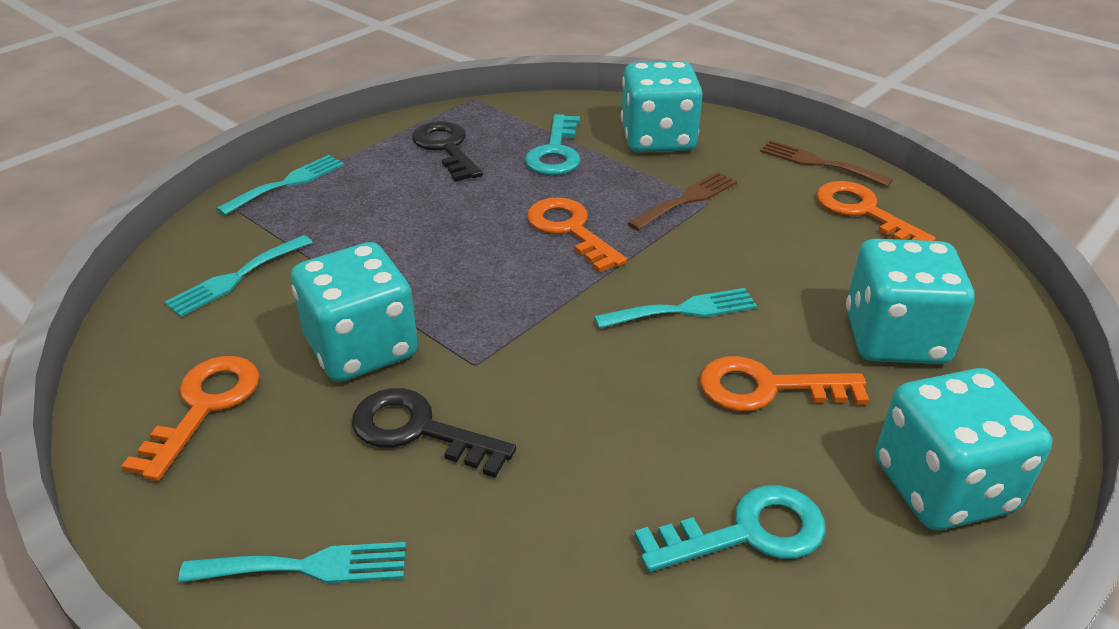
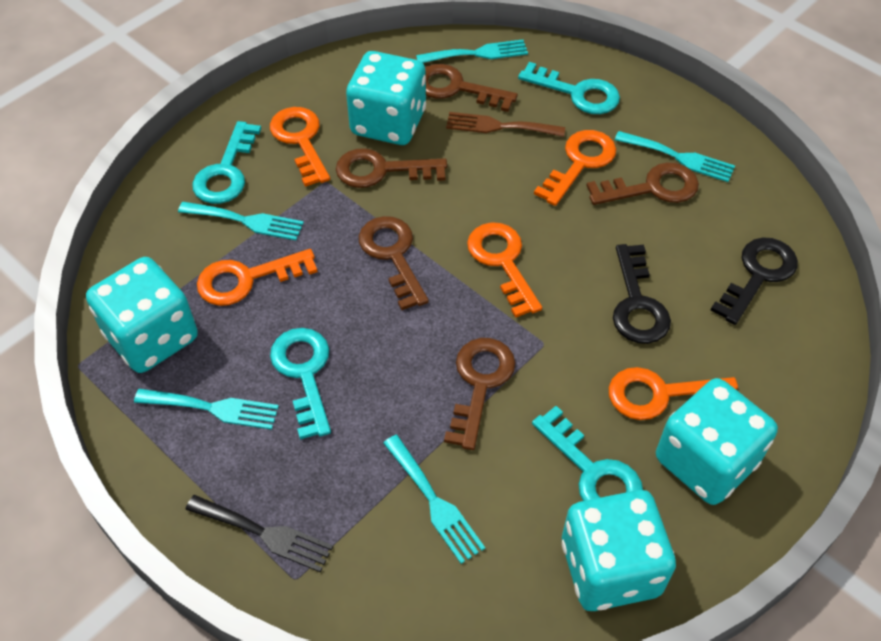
black fork: none = 0 -> [185,495,333,572] = 1
brown fork: [627,172,737,231] [760,140,893,187] = 2 -> [446,112,565,137] = 1
brown key: none = 0 -> [336,148,447,188] [359,216,429,310] [425,64,518,112] [444,338,515,450] [586,162,699,205] = 5
orange key: [121,356,259,481] [527,197,627,273] [700,356,869,411] [816,181,936,241] = 4 -> [197,249,318,306] [270,107,330,187] [467,222,542,318] [534,130,616,206] [609,367,738,420] = 5
turquoise fork: [164,235,313,317] [178,542,406,583] [216,155,344,215] [594,288,757,329] = 4 -> [134,389,279,430] [178,202,304,240] [383,435,485,564] [416,39,528,63] [615,131,735,182] = 5
turquoise key: [525,114,581,175] [634,485,826,572] = 2 -> [192,121,261,204] [270,328,331,439] [518,62,620,114] [532,406,643,501] = 4

